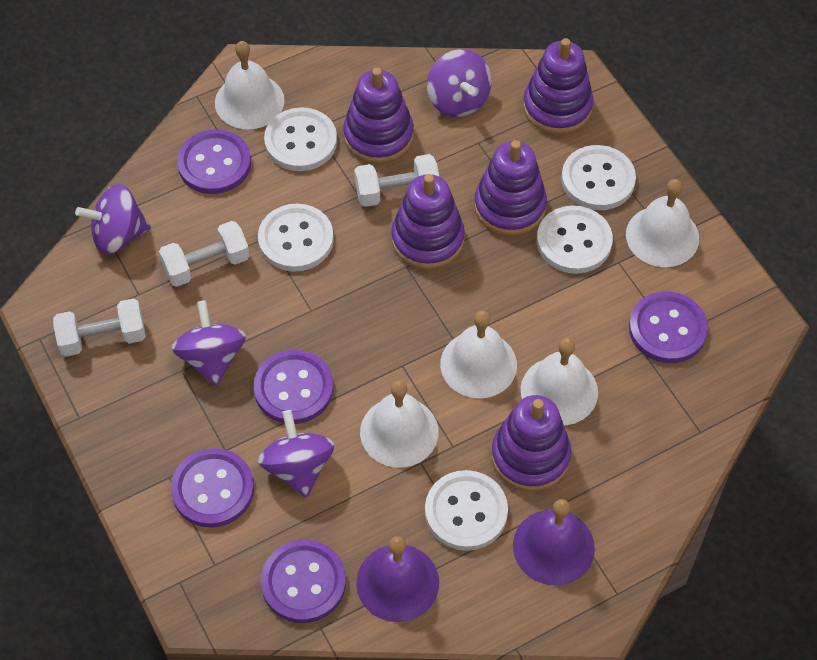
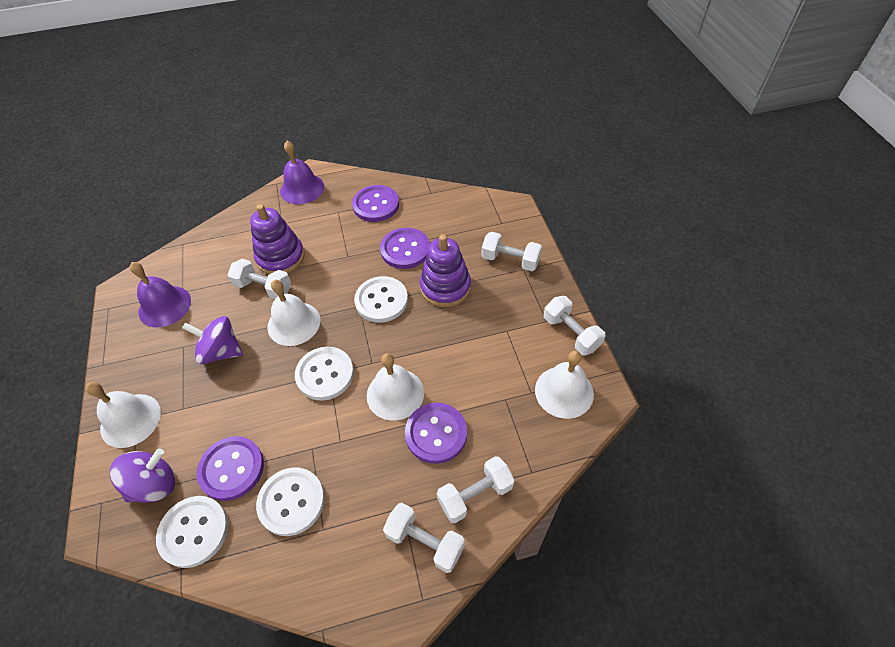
purple button: [171,448,254,528] [177,129,251,194] [254,350,333,424] [261,540,346,623] [629,292,708,363] = 5 -> [197,436,264,501] [352,185,399,222] [380,228,430,269] [405,403,467,464] = 4
purple spinning top: [75,184,151,255] [171,300,246,386] [258,410,334,498] [427,49,492,117] = 4 -> [110,449,175,503] [182,316,243,364] = 2
purple stacking toy: [343,68,414,164] [391,174,465,269] [474,140,547,236] [491,395,571,491] [523,38,594,135] = 5 -> [250,204,305,275] [420,235,471,307] = 2
white bell: [215,41,284,130] [360,380,439,468] [440,311,517,398] [521,338,598,425] [626,179,699,267] = 5 -> [86,382,161,448] [267,280,320,346] [367,353,424,421] [535,351,594,419] = 4
white button: [258,203,334,272] [264,107,337,171] [425,470,508,551] [537,206,613,274] [561,145,636,210] = 5 -> [156,496,229,568] [256,467,325,536] [295,347,354,401] [354,276,408,323] = 4
white dumbbell: [53,298,146,357] [159,221,250,287] [354,154,439,207] = 3 -> [228,259,291,299] [383,503,465,573] [437,456,515,523] [481,232,542,271] [544,296,605,355] = 5

